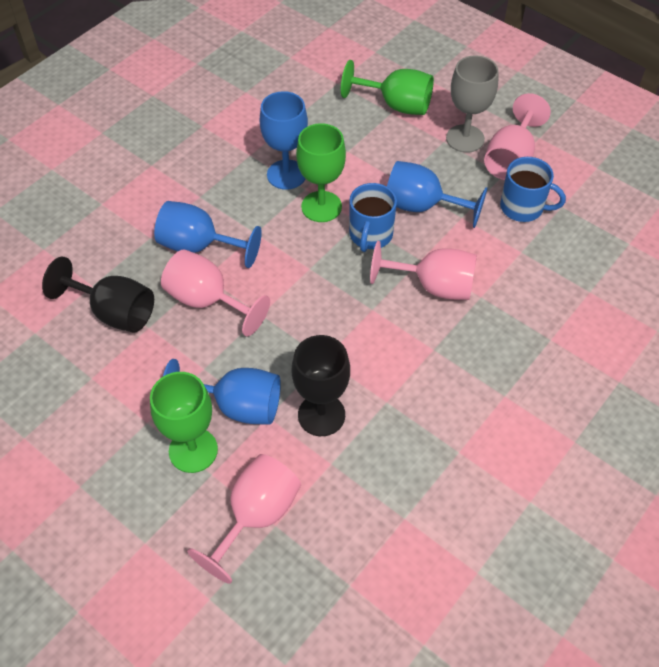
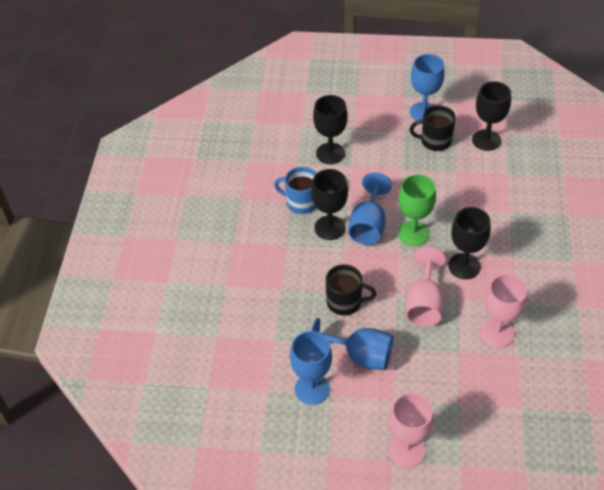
black goblet: [42,256,154,332] [292,335,350,436] = 2 -> [311,169,348,240] [313,95,348,164] [448,207,491,279] [472,81,511,151] = 4
black mug: none = 0 -> [326,264,376,315] [410,105,456,151] = 2
blue mug: [349,183,397,252] [500,157,566,222] = 2 -> [274,167,317,214] = 1
green goblet: [150,372,218,473] [296,123,346,222] [341,60,434,115] = 3 -> [398,174,436,246] = 1
grey goblet: [446,55,499,153] = 1 -> none = 0
pink goblet: [161,249,270,337] [187,454,301,584] [370,241,477,300] [484,93,551,180] = 4 -> [389,393,434,467] [405,247,446,327] [480,274,527,348] = 3

